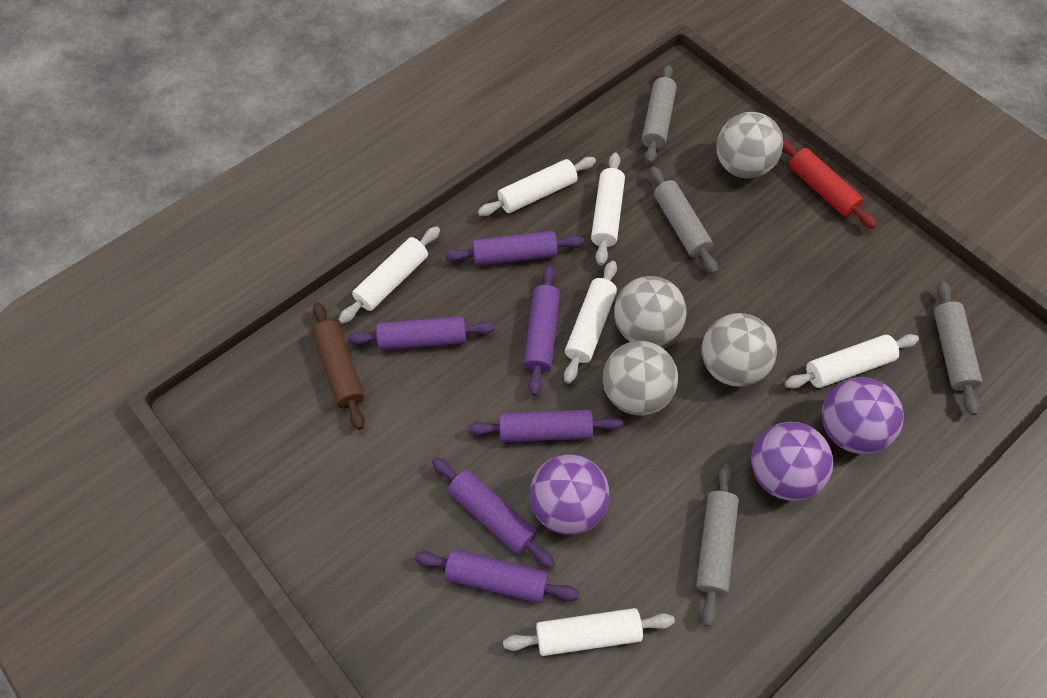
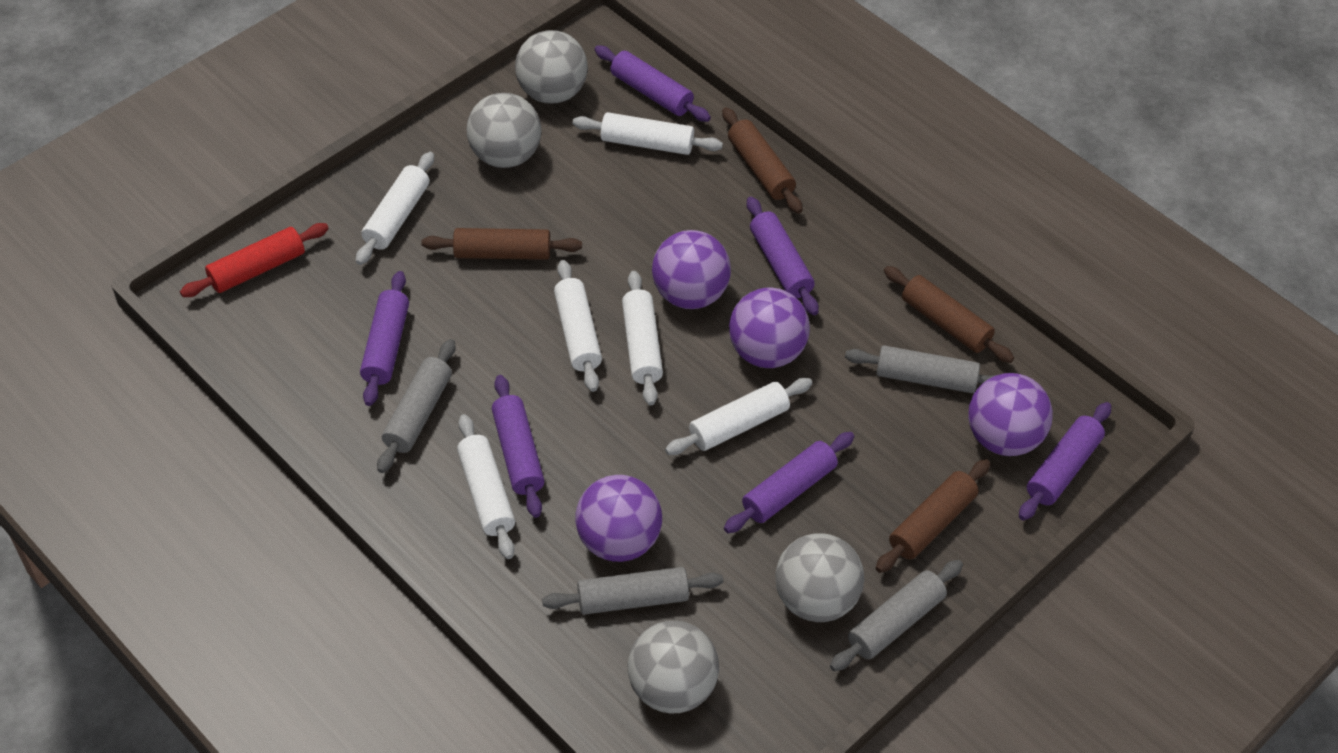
brown rolling pin: [312,302,365,430] = 1 -> [422,228,582,260] [722,107,803,214] [876,459,991,573] [884,266,1014,363] = 4
purple ball: [530,454,609,535] [751,422,833,501] [822,377,904,454] = 3 -> [575,475,662,562] [652,230,731,309] [729,288,810,368] [968,373,1053,456] = 4

